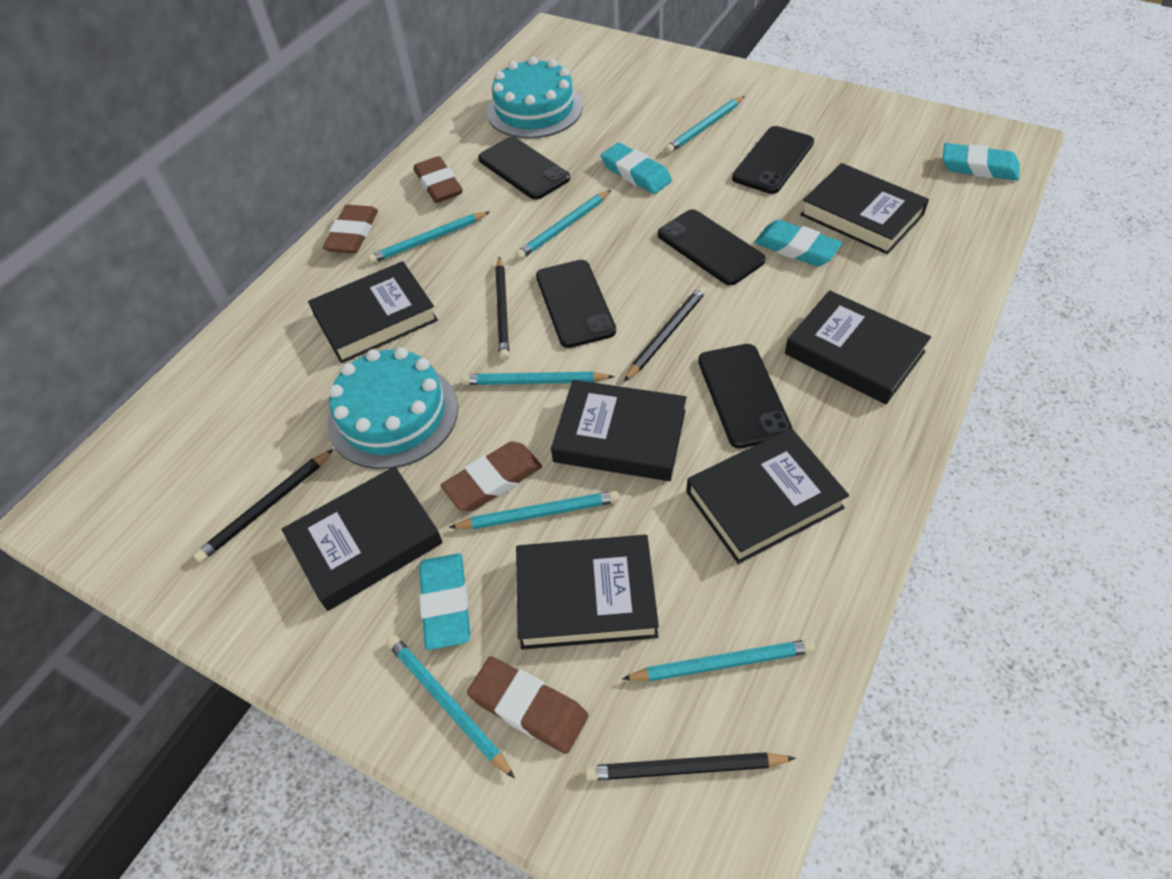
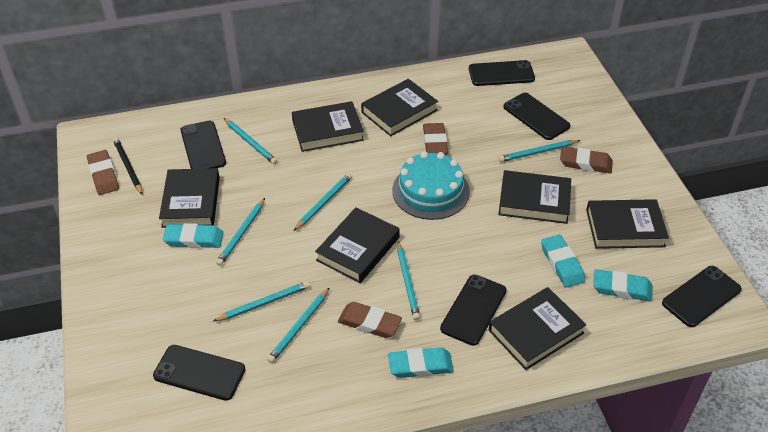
black pencil: [193,449,333,563] [495,256,509,360] [585,752,796,781] [624,285,707,382] = 4 -> [113,137,142,195] = 1
black phone: [478,137,570,200] [536,260,616,348] [658,209,766,285] [698,344,792,448] [732,126,814,194] = 5 -> [153,345,246,401] [181,121,226,169] [440,274,507,346] [469,60,535,86] [503,93,570,140] [662,266,742,327] = 6
turquoise cake: [327,347,458,469] [487,57,583,138] = 2 -> [392,151,470,220] = 1

